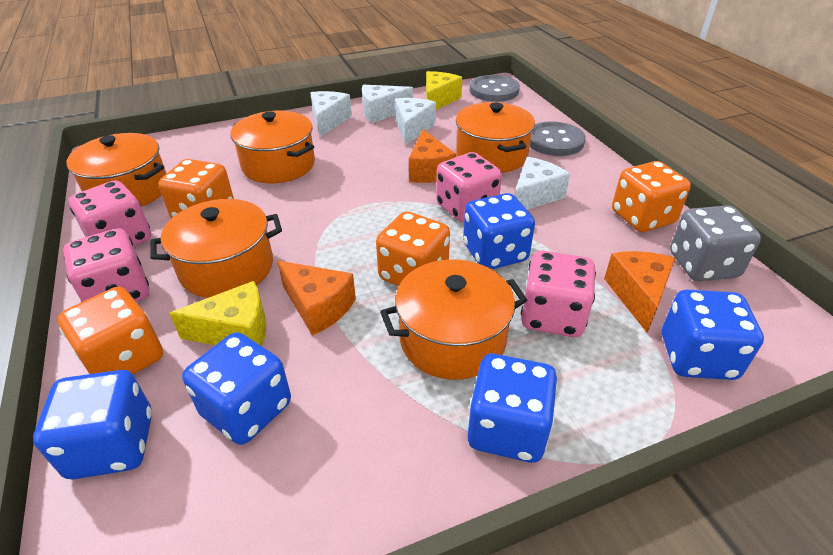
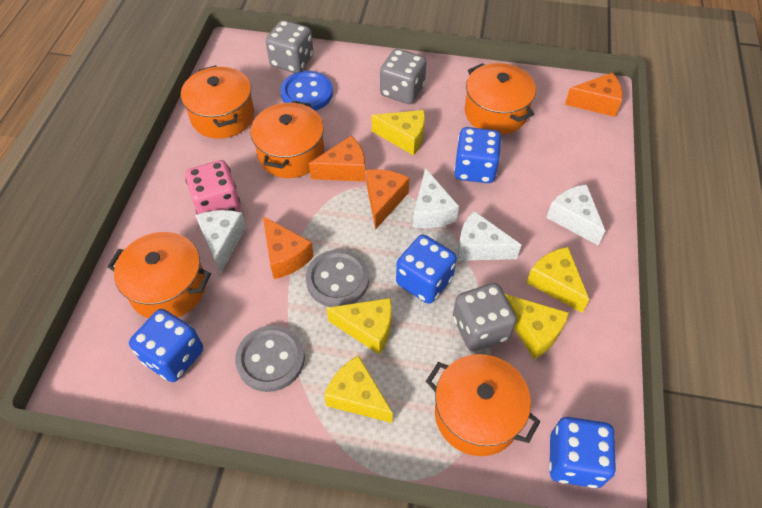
blue button: none = 0 -> [280,71,333,111] = 1
blue dice: [33,370,152,479] [182,332,291,445] [463,193,535,269] [468,354,558,463] [662,290,764,380] = 5 -> [129,309,203,382] [396,235,457,304] [454,127,502,183] [549,417,616,488] = 4
grey dice: [670,205,761,281] = 1 -> [266,20,313,73] [380,49,427,104] [453,283,517,351] = 3
orange cheese: [277,261,356,336] [409,130,457,183] [604,251,675,333] = 3 -> [263,216,314,279] [309,136,366,182] [366,169,409,230] [565,73,623,117] = 4
orange dice: [58,287,163,375] [158,159,234,218] [376,211,450,286] [612,161,691,232] = 4 -> none = 0
pink dice: [63,228,149,302] [69,180,151,246] [436,152,502,223] [521,251,596,337] = 4 -> [185,160,240,214] = 1
yellow cheese: [169,281,266,346] [426,71,462,110] = 2 -> [324,355,393,423] [326,298,392,355] [372,110,425,156] [505,294,569,359] [526,247,589,313] = 5

